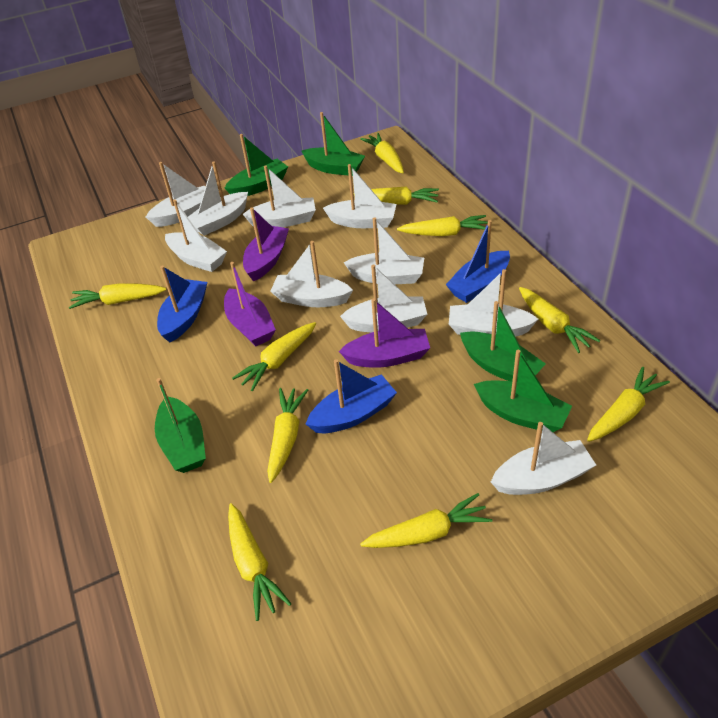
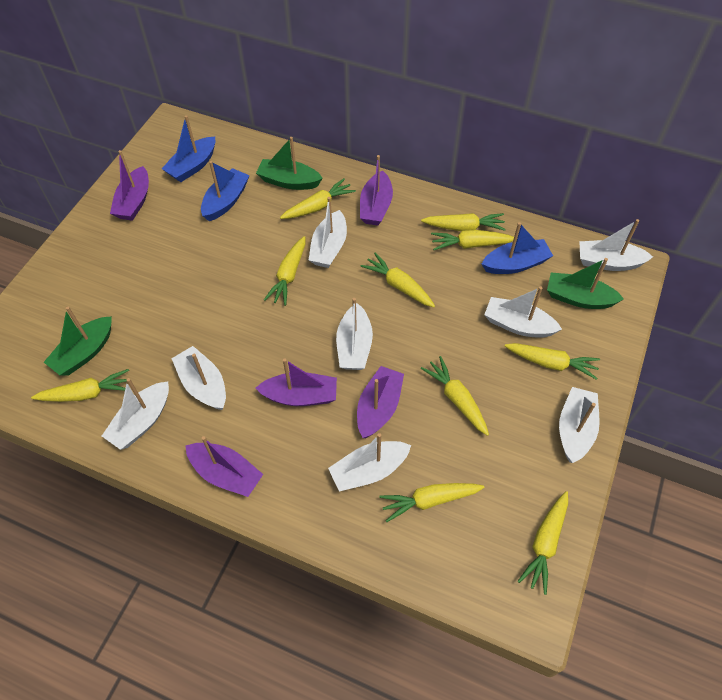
green boat: [155,378,206,473] [225,134,288,196] [301,112,365,176] [460,301,546,382] [474,350,572,432] = 5 -> [44,307,112,376] [256,137,323,190] [547,258,624,309] = 3
purple boat: [224,262,276,346] [243,207,289,281] [339,299,430,368] = 3 -> [110,150,149,221] [185,436,263,497] [256,358,337,406] [357,366,404,438] [360,155,393,225] = 5
white boat: [146,162,205,227] [165,199,227,272] [188,161,248,236] [243,165,316,227] [270,241,353,307] [323,164,396,228] [340,265,427,332] [344,217,424,284] [449,269,538,337] [491,422,596,495] = 10 -> [102,378,169,450] [171,346,226,410] [309,197,347,268] [328,433,411,492] [336,298,373,370] [484,287,562,338] [559,387,600,463] [579,219,653,271] = 8

